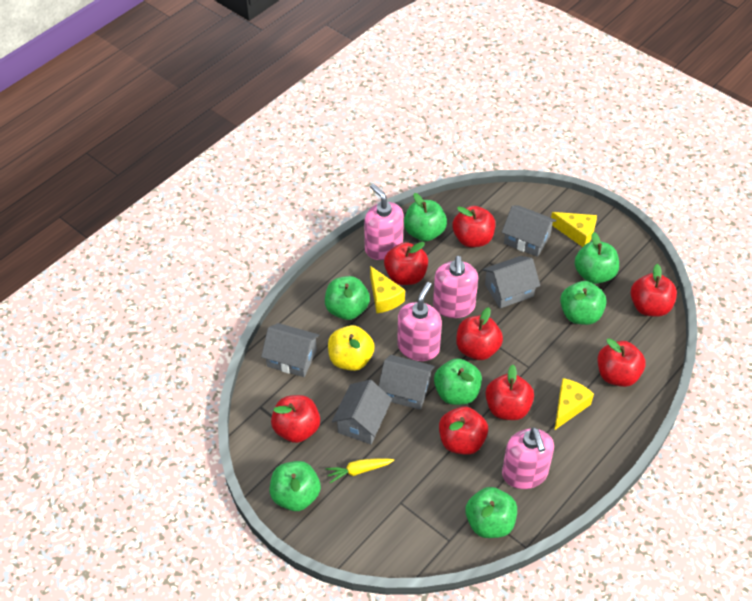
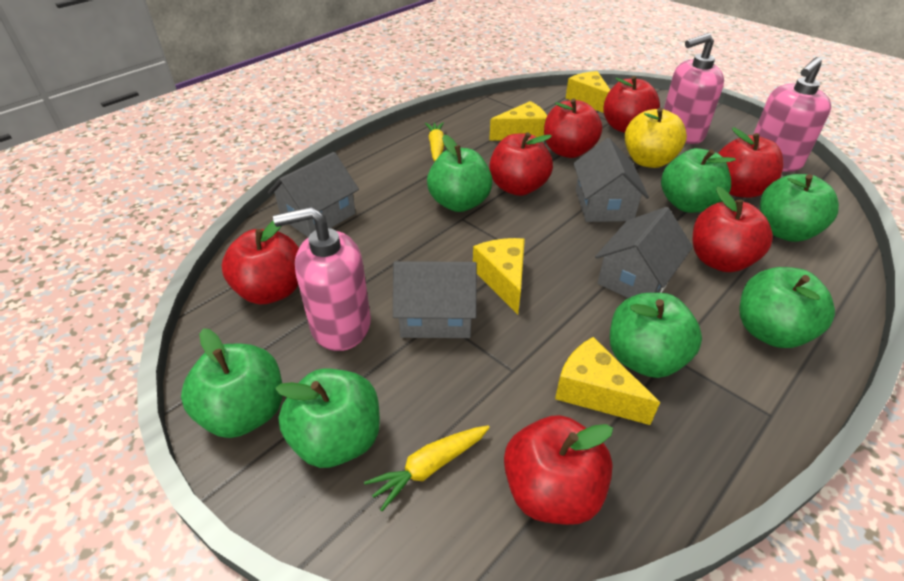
grey house: [261,323,320,377] [332,380,392,444] [378,355,435,410] [482,256,540,308] [502,205,557,257] = 5 -> [268,152,359,237] [393,261,477,338] [573,138,649,222] [595,207,693,298] = 4
pink soap dispenser: [364,184,404,260] [397,282,442,361] [433,256,478,318] [502,427,554,489] = 4 -> [273,206,371,351] [664,33,724,144] [754,57,831,172] = 3
red apple: [271,395,320,443] [384,242,428,285] [439,406,488,455] [452,206,495,247] [456,307,503,360] [485,365,534,420] [598,338,646,387] [631,264,677,317] = 8 -> [222,221,299,304] [490,132,553,196] [504,415,613,525] [544,99,602,158] [603,76,660,133] [692,186,773,272] [718,128,783,198] = 7
yellow carrot: [326,458,394,483] = 1 -> [364,425,490,511] [425,122,444,161] = 2
yellow cheese: [370,266,405,313] [551,212,597,247] [554,378,594,430] = 3 -> [473,238,525,315] [489,101,547,141] [555,337,660,425] [566,71,610,113] = 4

